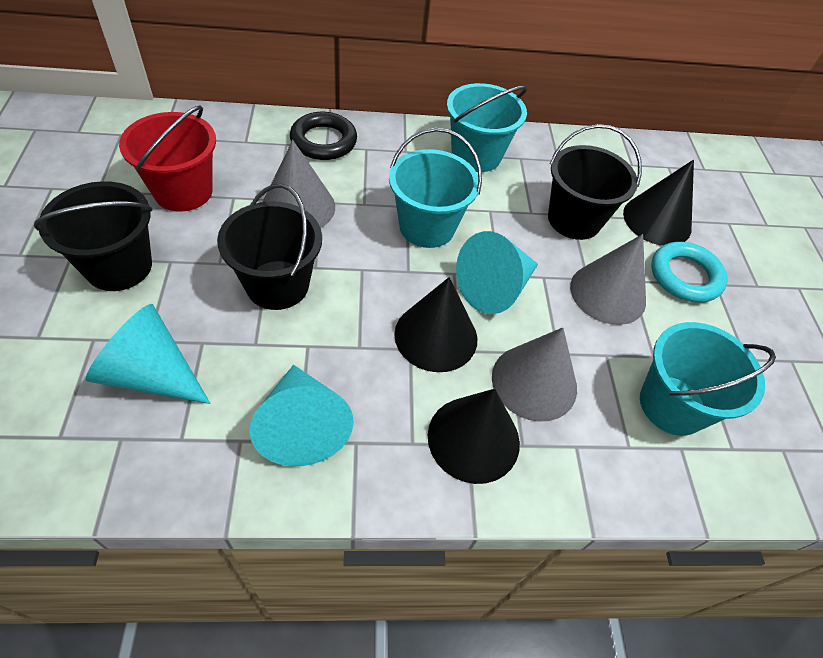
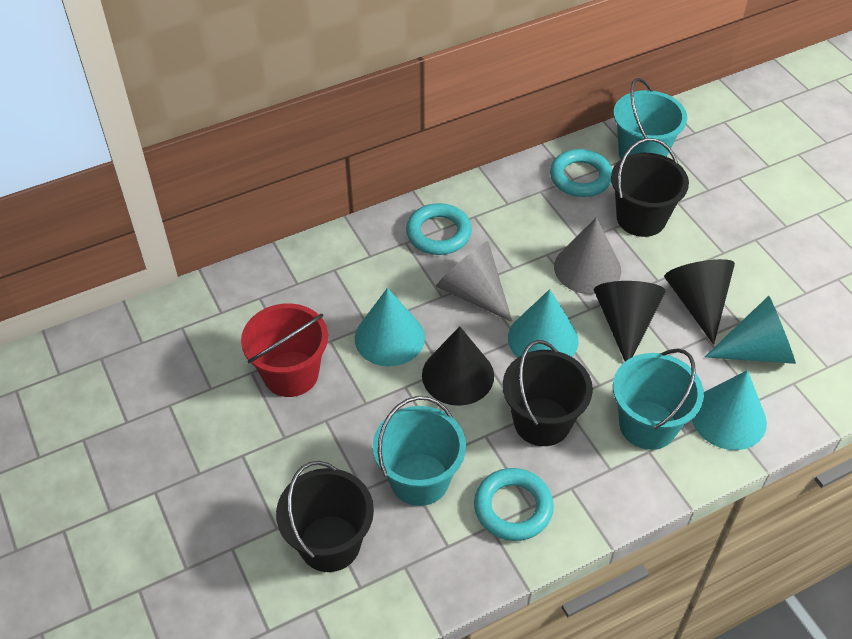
black ring: [290,112,357,160] = 1 -> none = 0
grey cone: [263,140,335,228] [492,327,577,422] [570,234,646,325] = 3 -> [436,241,512,322] [554,217,621,294] = 2
turquoise cone: [86,304,210,404] [249,365,354,466] [456,231,538,314] = 3 -> [355,288,425,367] [508,289,578,358] [692,370,767,450] [705,296,796,364] = 4
turquoise ring: [651,242,728,303] = 1 -> [406,203,472,255] [474,468,554,541] [550,149,612,197] = 3

